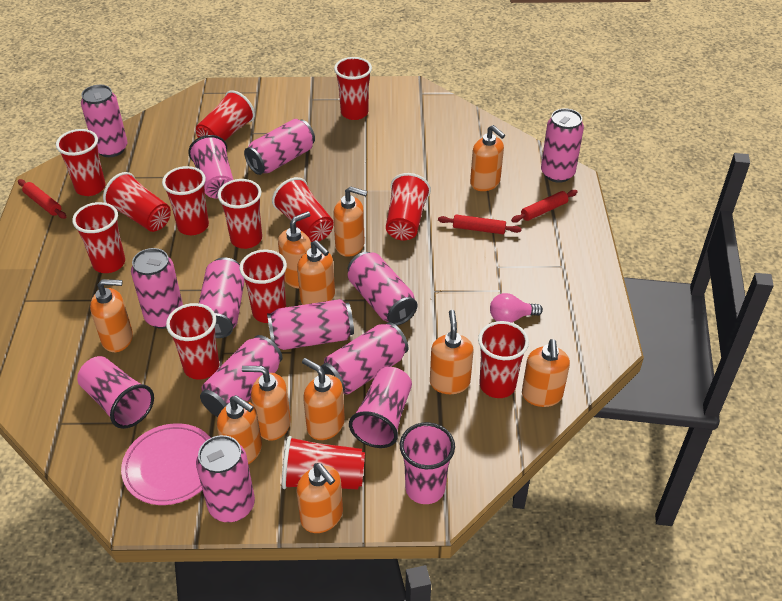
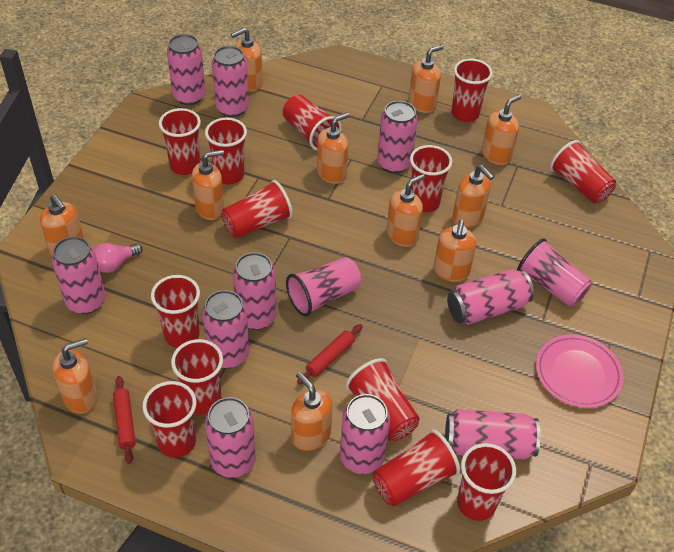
pink cup: [77,356,154,429] [188,135,233,199] [349,367,412,448] [400,422,455,504] = 4 -> [286,257,361,317] [517,238,592,307] = 2
red rolling pin: [18,179,66,219] [438,215,522,234] [511,190,578,223] = 3 -> [113,376,136,464] [297,324,363,385] = 2

